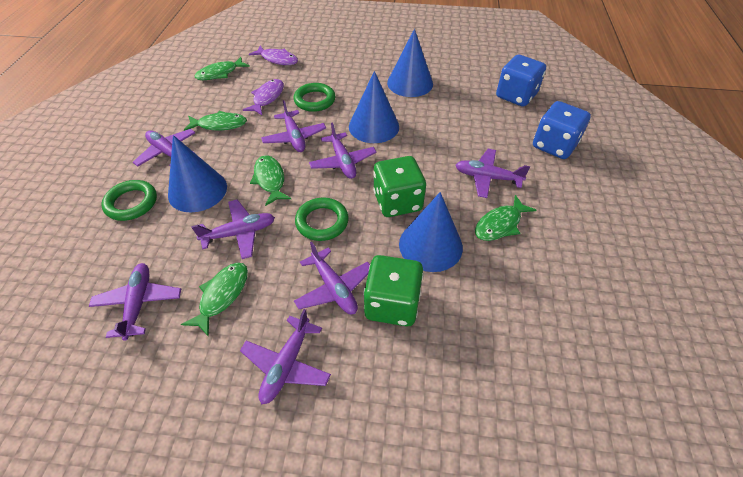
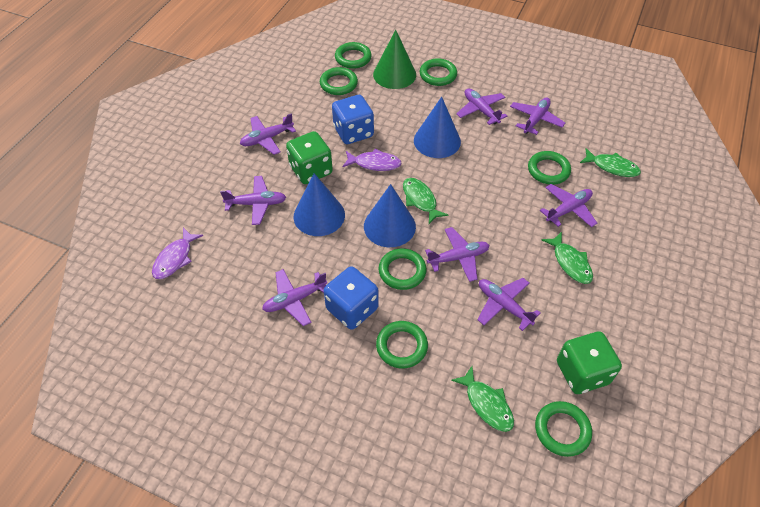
blue cone: [168,135,227,212] [349,71,399,143] [387,29,433,97] [399,192,463,272] = 4 -> [293,173,345,236] [364,184,416,247] [414,97,461,158] = 3
green cone: none = 0 -> [373,30,416,89] = 1
green fish: [181,263,248,337] [184,111,247,131] [195,57,250,80] [250,155,291,206] [475,195,536,241] = 5 -> [403,178,448,224] [451,366,514,432] [542,232,593,284] [580,148,641,177] = 4
green ring: [101,180,157,221] [294,83,336,112] [295,198,349,241] = 3 -> [320,67,358,95] [335,42,372,69] [376,321,428,369] [379,248,427,290] [420,58,457,86] [528,151,571,185] [535,401,592,457] = 7

